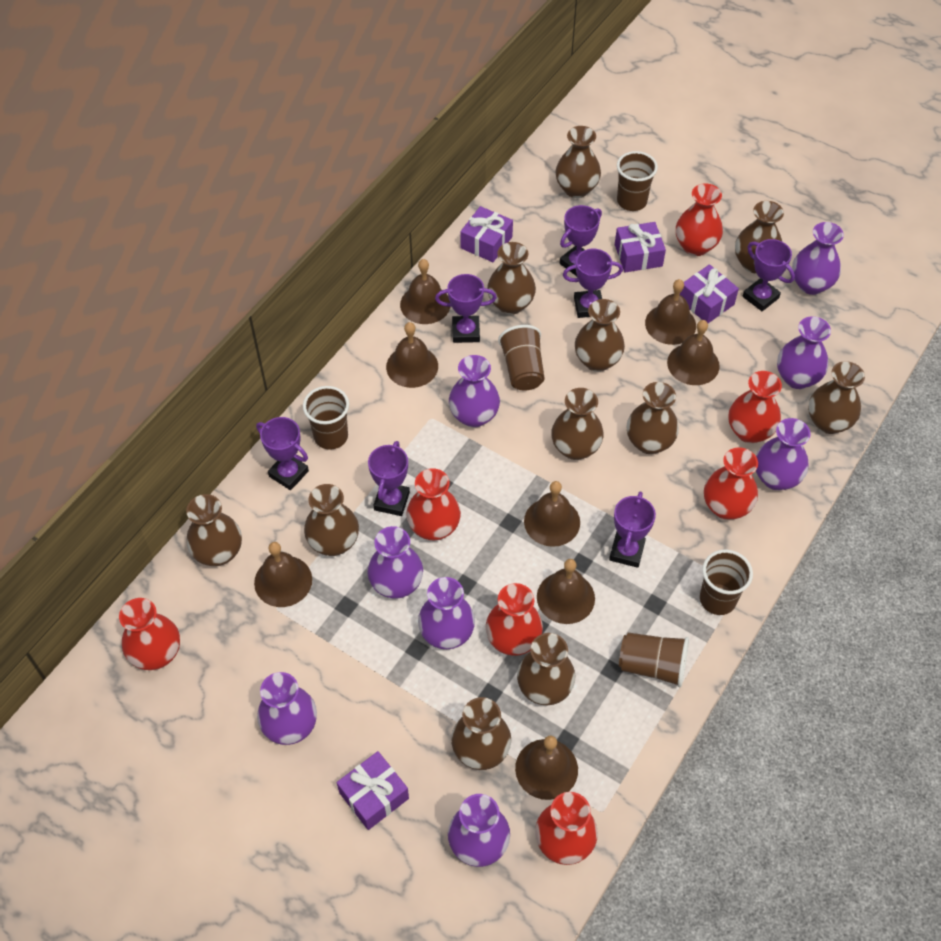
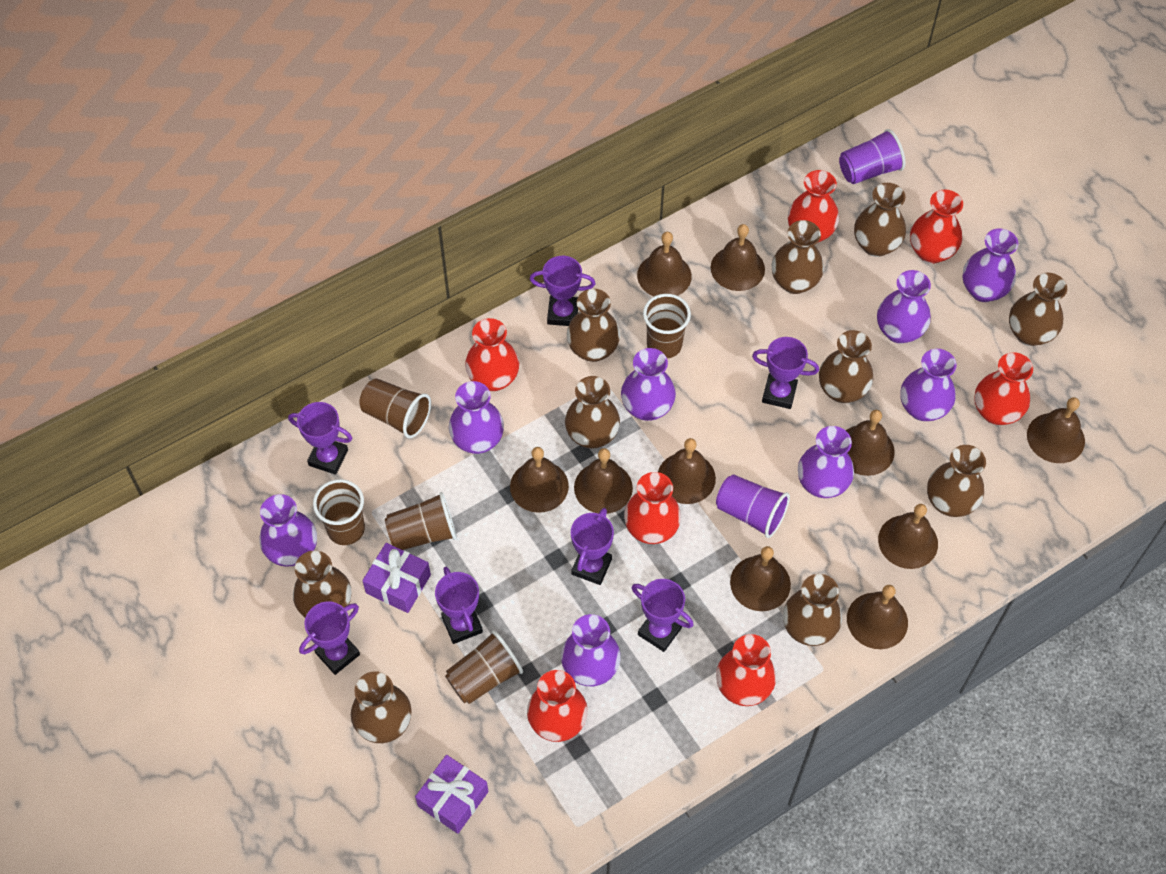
brown bell: [254,542,312,607] [386,322,438,388] [400,259,450,324] [515,736,578,800] [524,481,580,547] [537,559,595,624] [645,279,696,345] [667,320,720,385] = 8 -> [510,447,569,513] [574,448,633,514] [637,232,692,296] [658,438,716,504] [711,224,765,291] [730,546,791,611] [846,410,895,476] [847,585,908,649] [878,504,938,569] [1027,397,1085,463] = 10
brown vase: [186,494,242,566] [304,484,359,556] [451,697,511,770] [487,242,536,315] [517,633,575,705] [551,388,604,460] [555,126,601,198] [575,299,625,372] [627,382,679,454] [735,201,784,273] [808,361,865,434] = 11 -> [293,550,352,617] [351,671,412,743] [565,376,620,448] [567,289,620,362] [772,220,824,294] [783,574,842,646] [819,330,873,403] [854,183,906,257] [927,445,986,517] [1009,273,1067,346] = 10
purple cup: none = 0 -> [716,474,790,538] [839,129,905,184] = 2
purple gift: [337,751,409,830] [460,206,513,262] [615,222,666,272] [680,264,739,323] = 4 -> [362,543,431,613] [415,755,488,834] = 2

